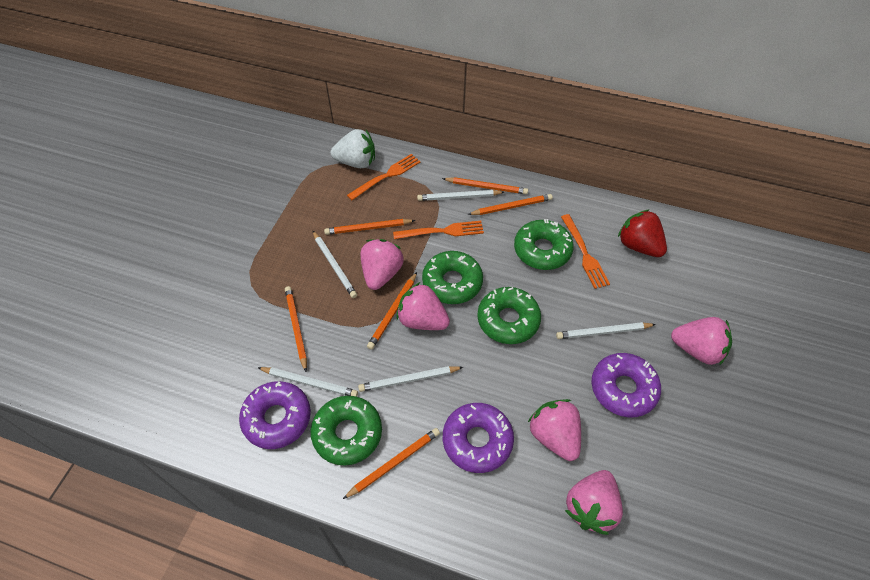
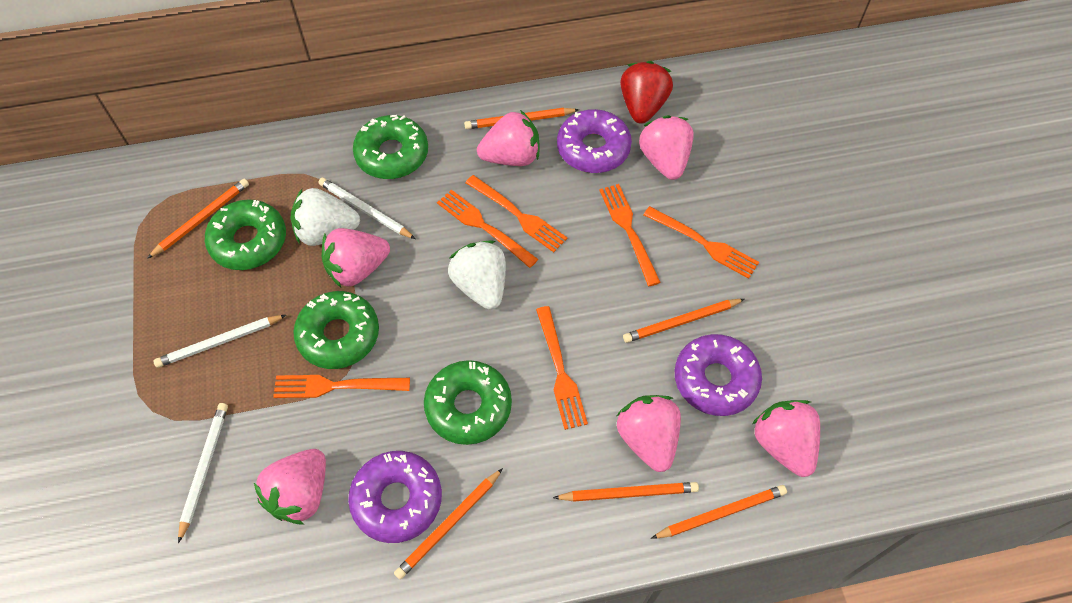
orange fork: [347,154,420,200] [393,221,484,239] [561,214,610,289] = 3 -> [273,375,410,398] [437,190,538,268] [465,175,568,252] [536,306,588,430] [599,184,661,286] [643,206,759,279] = 6
pink strawberry: [361,239,404,290] [396,282,450,330] [528,399,581,461] [565,470,623,535] [671,317,732,366] = 5 -> [254,449,326,524] [322,228,390,287] [477,110,540,166] [617,395,681,472] [639,115,694,180] [752,400,820,477] = 6
white pencil: [257,367,358,397] [313,231,357,298] [358,366,463,392] [417,190,504,201] [556,322,656,339] = 5 -> [154,315,286,368] [178,403,228,543] [318,178,415,239] = 3
white strawberry: [331,129,375,168] = 1 -> [290,188,360,246] [448,240,506,310] = 2

